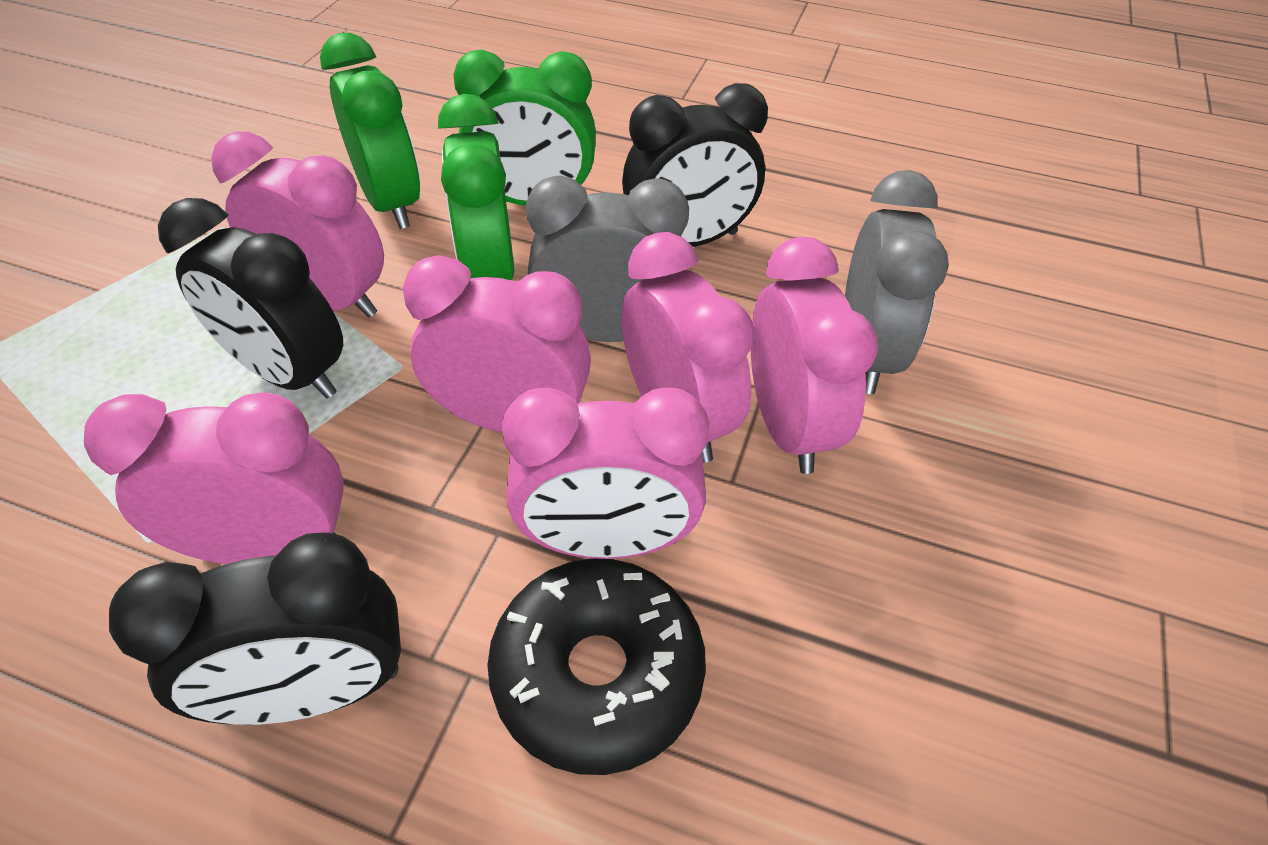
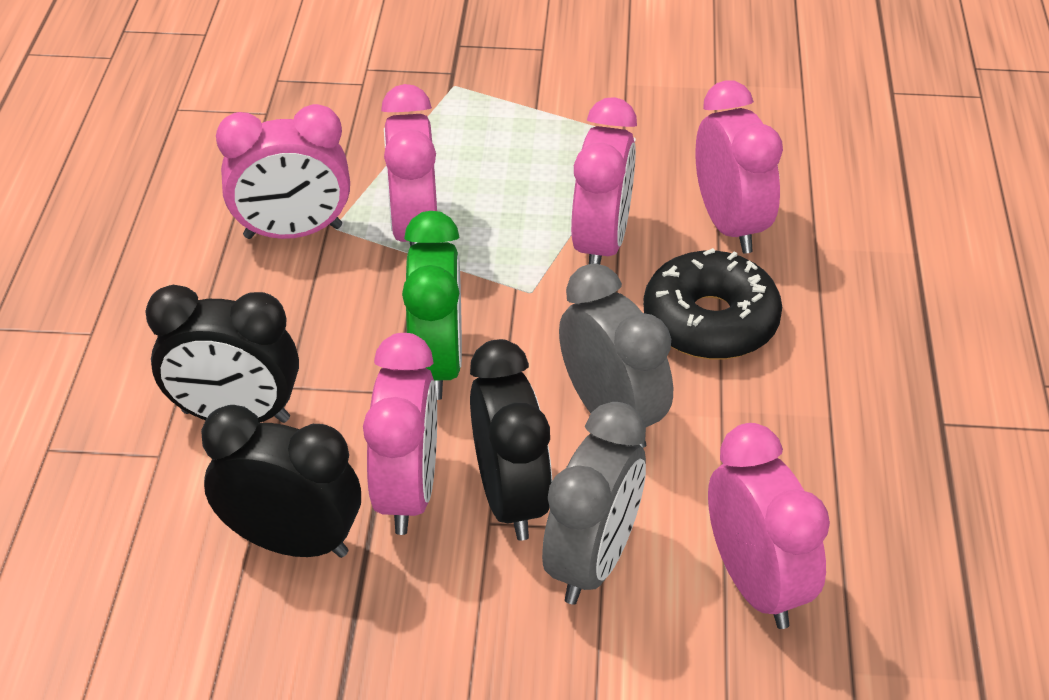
green clock: [320,33,420,229] [438,94,515,280] [454,50,596,206] = 3 -> [402,211,462,400] = 1

